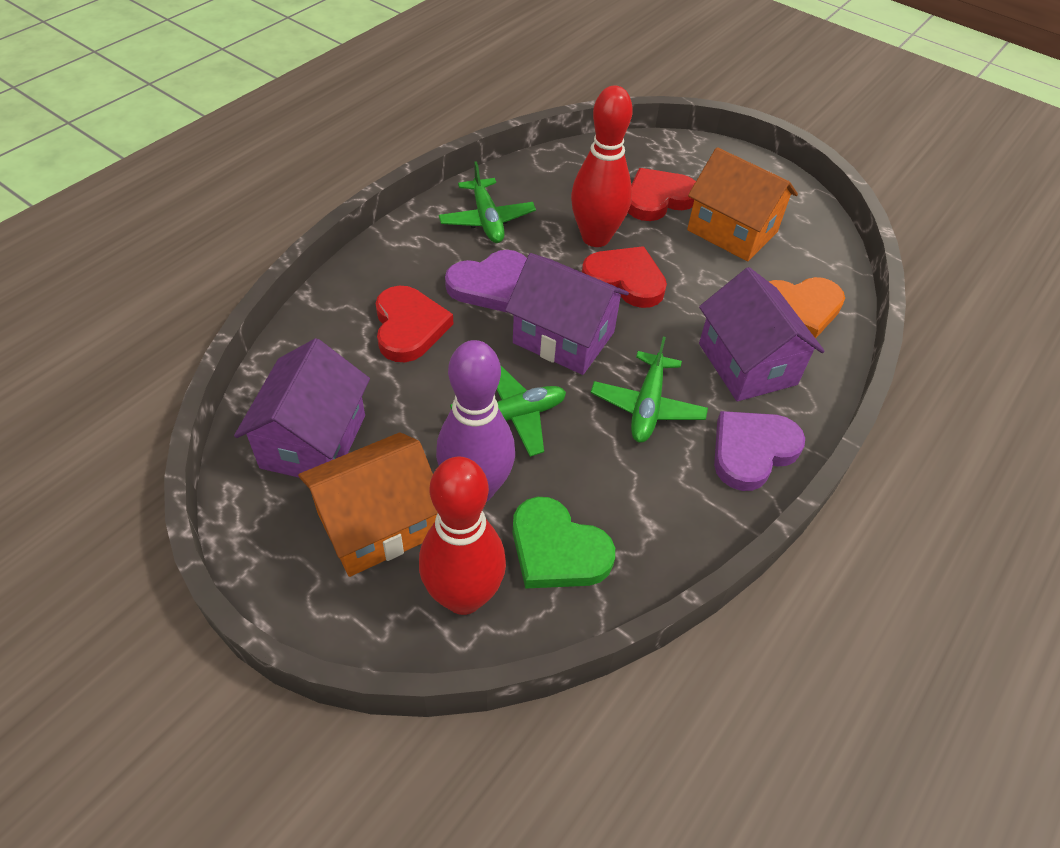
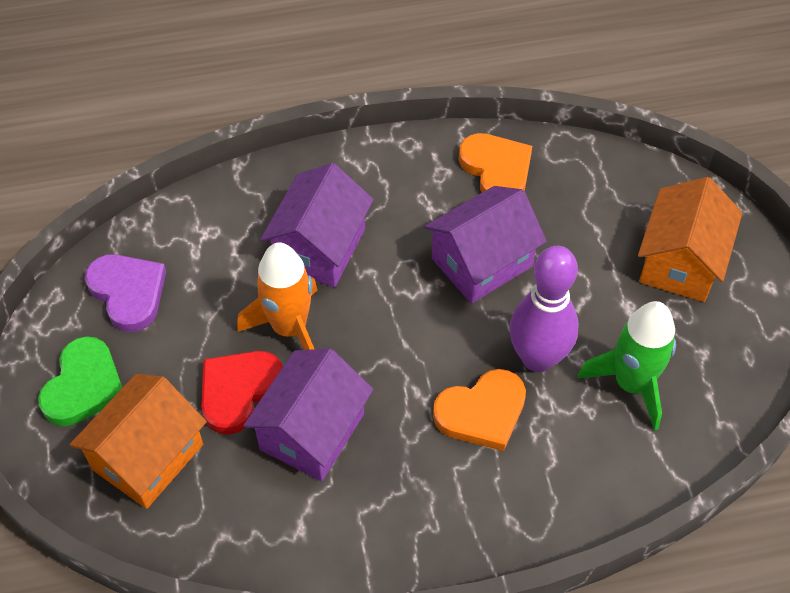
green plane: [438,161,536,243] [450,365,566,457] [591,337,708,443] = 3 -> none = 0
green rocket: none = 0 -> [578,301,676,431] = 1
orange heart: [768,277,845,339] = 1 -> [433,369,526,451] [459,133,532,192] = 2
orange rocket: none = 0 -> [237,242,317,350] = 1
purple heart: [445,250,527,313] [714,411,805,491] = 2 -> [85,254,166,332] = 1
red bowling pin: [419,456,506,615] [571,86,633,247] = 2 -> none = 0
red heart: [376,286,453,362] [582,246,667,308] [628,168,696,221] = 3 -> [201,351,283,435] = 1

